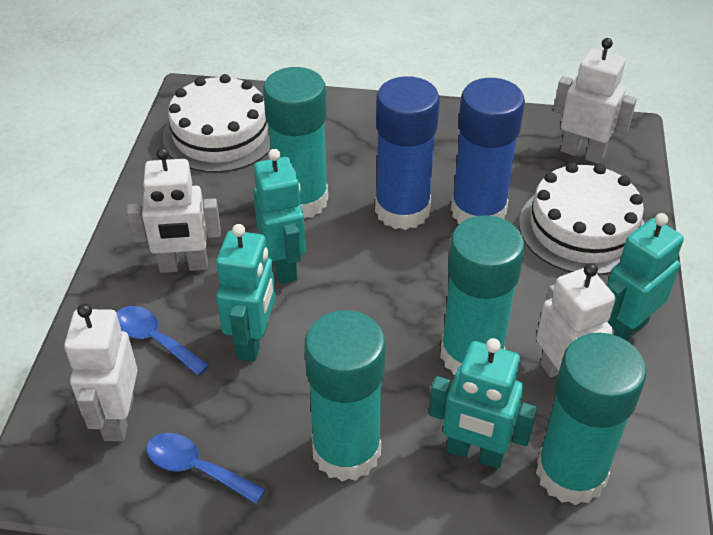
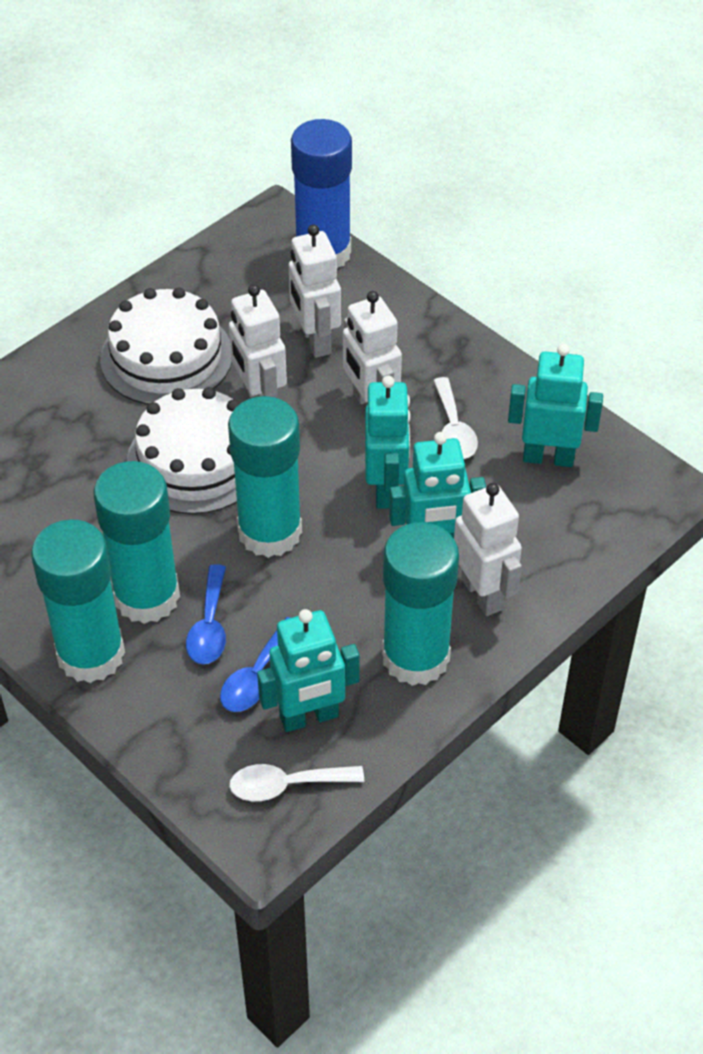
blue glue stick: [375,76,440,230] [451,78,525,224] = 2 -> [291,119,352,268] = 1
white spoon: none = 0 -> [229,764,364,801] [433,377,478,459] = 2

